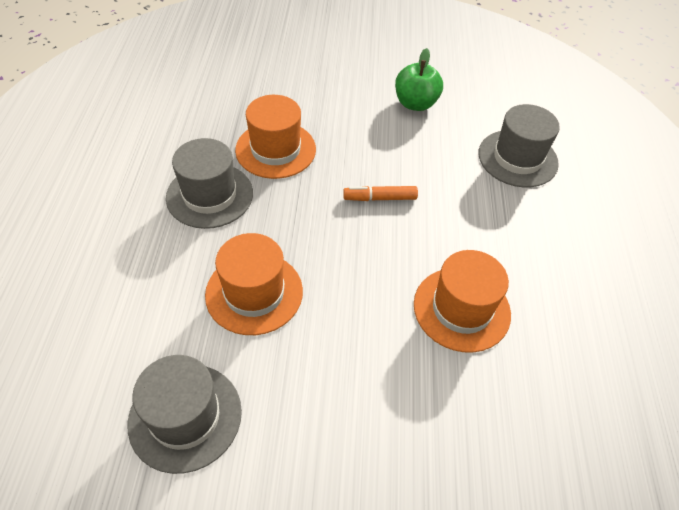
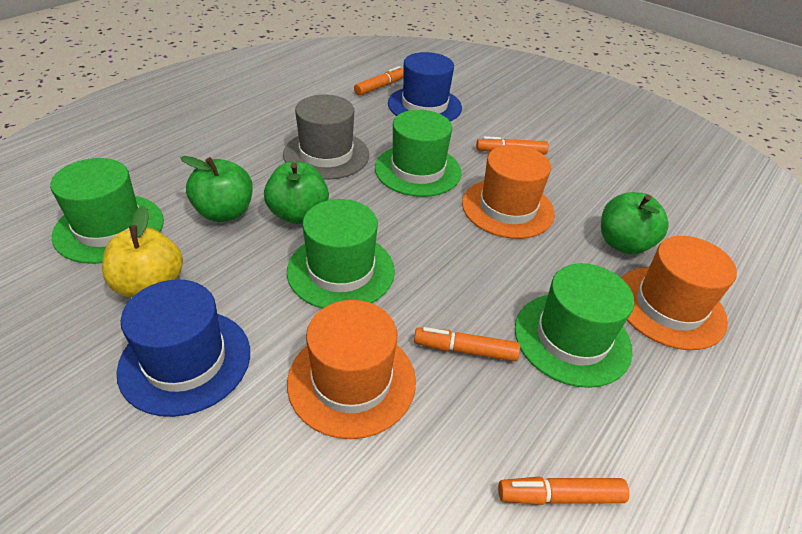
blue hat: none = 0 -> [116,279,250,417] [388,52,462,121] = 2
green apple: [395,48,443,111] = 1 -> [180,156,253,222] [264,162,329,224] [601,192,669,254] = 3
green hat: none = 0 -> [50,158,164,264] [287,199,395,309] [375,110,461,197] [515,263,634,388] = 4
grey hat: [128,355,242,474] [166,138,253,229] [478,104,560,187] = 3 -> [283,95,369,180] = 1
orange marker: [343,186,418,201] = 1 -> [354,66,404,96] [414,327,520,361] [476,136,549,154] [498,477,629,505] = 4
yellow apple: none = 0 -> [102,206,183,298] = 1

